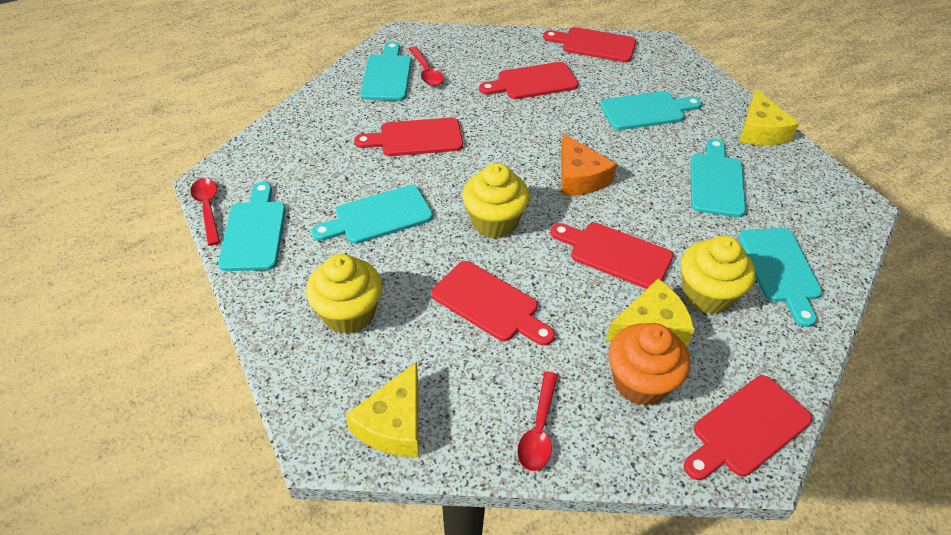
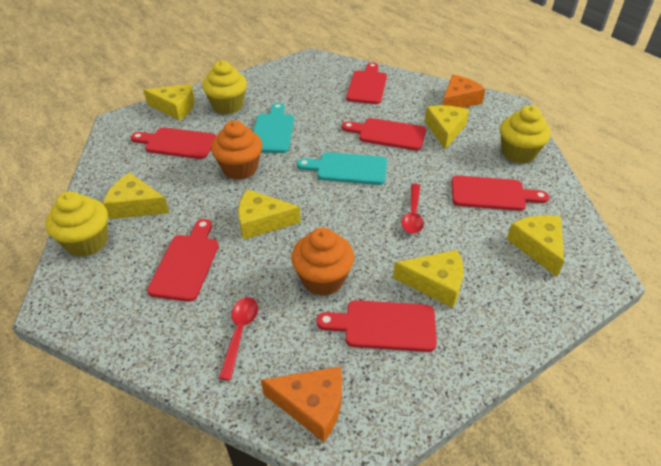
orange cheese: [561,133,617,196] = 1 -> [261,366,342,442] [442,75,486,108] = 2
orange cupcake: [608,323,690,406] = 1 -> [211,120,262,180] [291,228,354,296] = 2
red spoon: [191,178,220,246] [409,46,444,86] [517,371,558,471] = 3 -> [219,297,258,381] [401,184,424,234] = 2
turquoise cutting board: [218,182,286,271] [312,185,433,244] [360,41,411,101] [600,91,702,130] [691,139,746,217] [738,228,822,327] = 6 -> [253,103,294,153] [297,152,387,185] = 2
yellow cheese: [346,362,419,457] [606,279,694,346] [739,89,799,145] = 3 -> [103,173,169,219] [143,84,195,120] [238,189,301,240] [393,250,463,308] [425,105,469,149] [507,215,564,277] = 6

